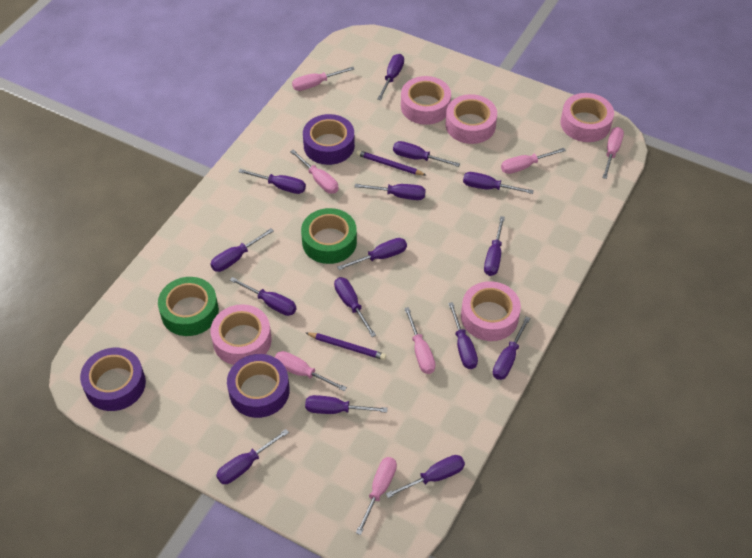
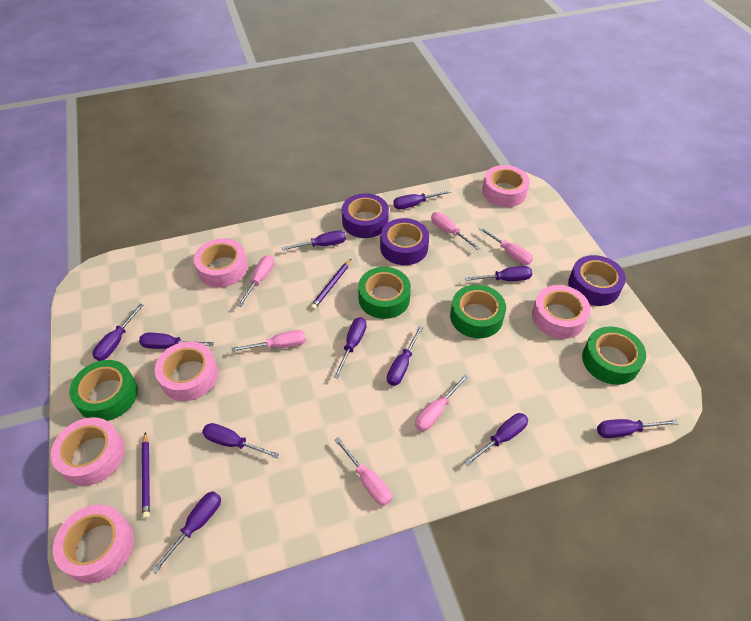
green tape: [158,277,219,336] [301,208,357,264] = 2 -> [69,360,138,421] [358,267,411,319] [450,285,506,338] [582,326,646,385] = 4
pink screwdriver: [275,351,347,391] [290,149,339,194] [292,67,355,91] [356,457,397,535] [404,307,435,374] [501,148,566,174] [602,127,624,179] = 7 -> [232,330,306,352] [237,255,274,307] [334,437,392,506] [415,374,468,431] [431,212,480,250] [479,227,533,265] = 6
pink tape: [211,304,272,365] [401,76,451,125] [446,94,497,144] [461,281,521,341] [561,93,614,142] = 5 -> [51,417,125,486] [53,504,134,583] [155,341,218,401] [194,238,248,288] [482,165,530,207] [532,285,591,339] = 6
purple screwdriver: [211,228,274,272] [216,429,289,484] [230,277,296,316] [239,169,306,194] [305,395,388,414] [334,277,376,337] [337,238,407,270] [355,184,426,200] [377,54,404,100] [386,455,465,498] [393,141,460,167] [448,302,478,369] [463,172,534,194] [484,216,505,276] [493,316,530,380] = 15 -> [93,304,143,361] [139,333,214,349] [151,491,221,574] [202,423,280,459] [282,230,346,250] [334,317,367,378] [387,326,423,386] [393,190,451,209] [464,413,528,466] [465,266,532,281] [597,419,678,438] = 11

